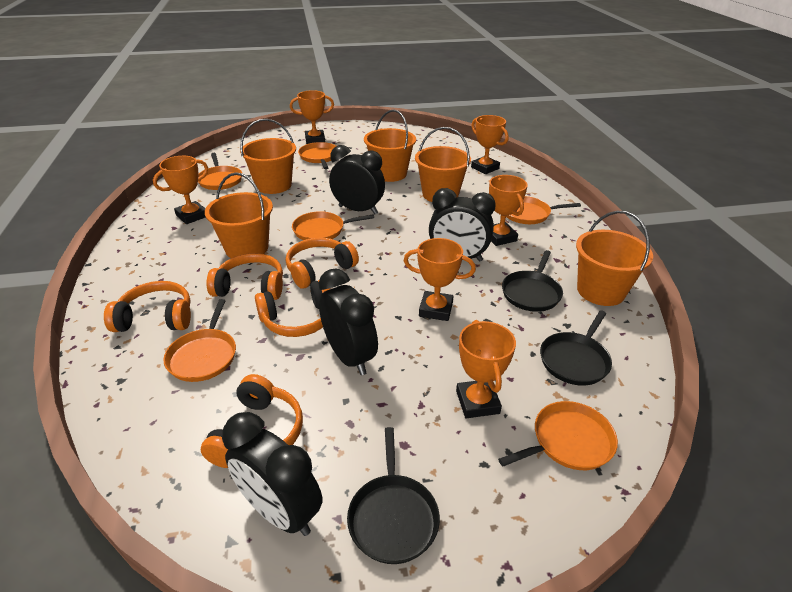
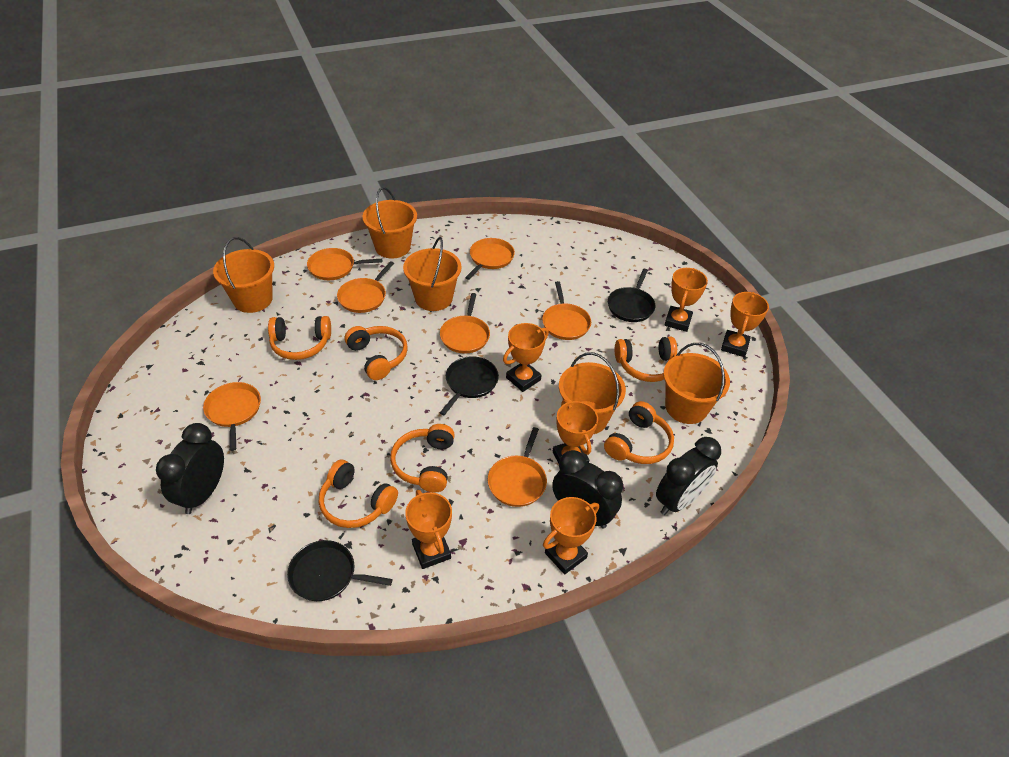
black clock: [222,412,323,536] [319,269,378,375] [329,145,385,214] [429,188,496,262] = 4 -> [156,423,224,514] [552,450,623,529] [656,437,721,515] = 3
orange headphones: [104,281,191,332] [201,374,303,468] [206,253,283,300] [255,280,330,337] [286,238,359,289] = 5 -> [268,316,331,360] [319,459,398,528] [345,326,408,380] [390,424,455,492] [604,401,674,464] [615,336,677,382] = 6
orange pan: [163,299,236,382] [198,153,242,190] [292,211,374,240] [298,142,336,169] [498,401,618,470] [506,196,581,224] = 6 -> [203,382,261,451] [307,248,382,280] [337,261,394,313] [440,293,490,354] [465,238,515,280] [488,427,547,507] [542,281,591,340] = 7

